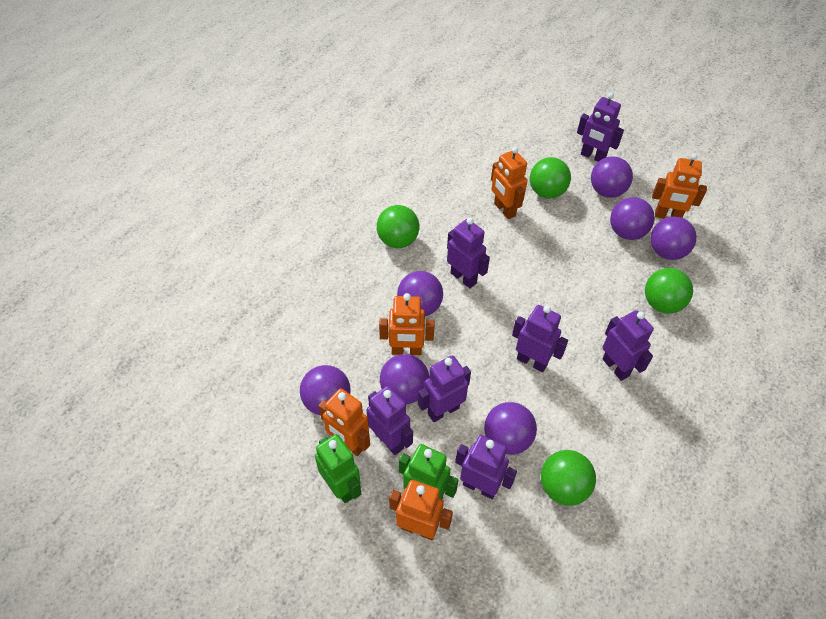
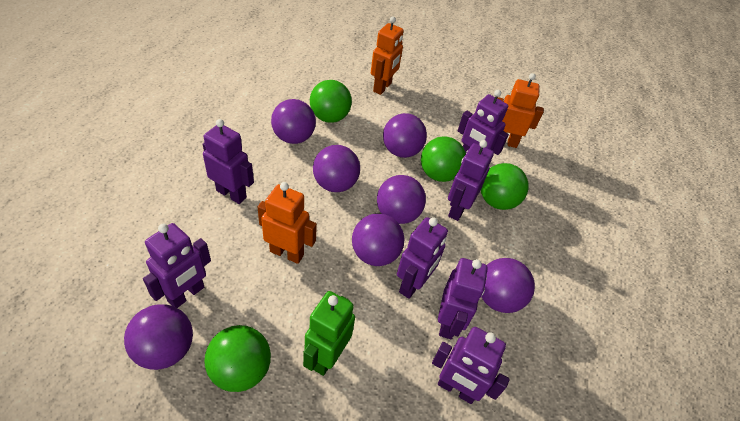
green robot: [315,434,361,503] [398,444,458,499] = 2 -> [303,291,355,376] = 1
orange robot: [318,388,370,456] [379,293,435,355] [389,480,453,540] [491,147,527,219] [652,154,707,219] = 5 -> [258,182,317,264] [371,16,404,95] [497,73,544,148] = 3

